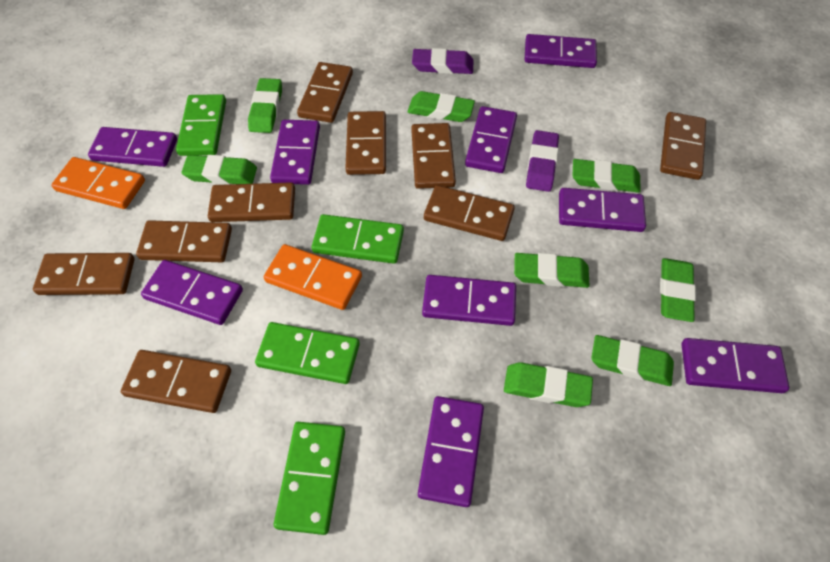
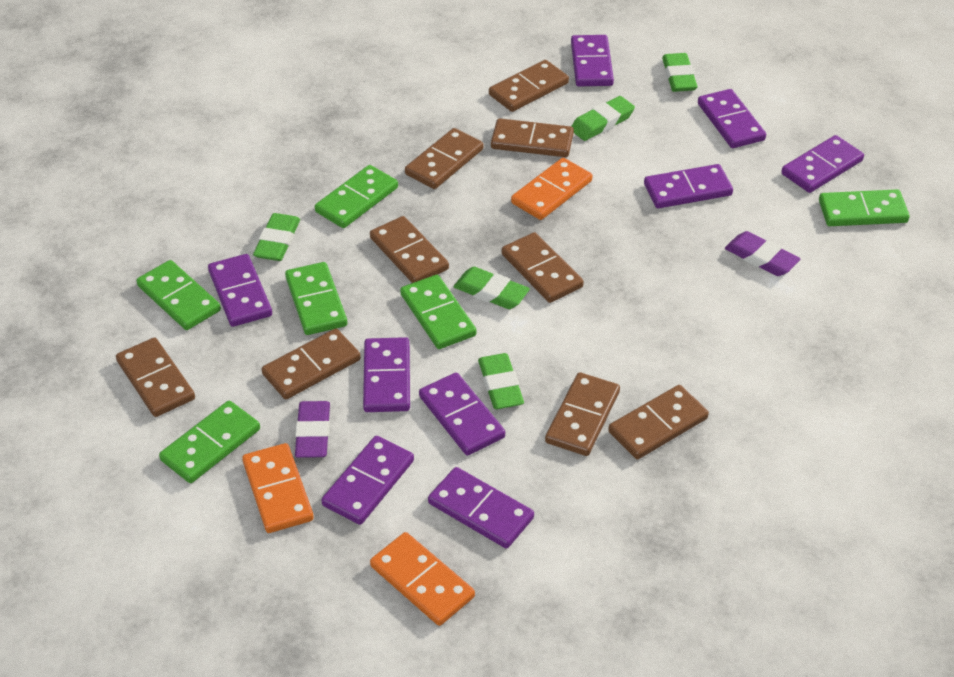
green domino: [176,94,226,156] [255,322,360,384] [274,422,345,535] [312,214,404,264] = 4 -> [136,260,221,330] [159,400,260,483] [285,262,347,335] [315,165,398,228] [400,275,476,349] [819,189,909,226] = 6
green eraser: [182,155,257,185] [248,78,282,133] [408,91,475,122] [504,362,593,407] [514,253,590,288] [572,159,641,193] [591,335,674,386] [660,258,696,322] = 8 -> [253,213,300,261] [453,267,530,309] [478,353,524,409] [571,96,635,141] [662,53,698,92] = 5
orange domino: [51,157,145,209] [264,244,362,310] = 2 -> [242,443,314,533] [370,532,475,626] [511,158,593,220] = 3

